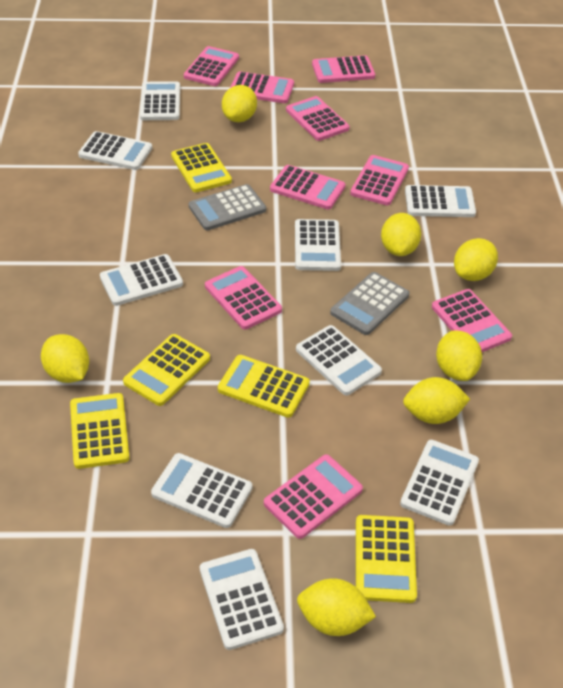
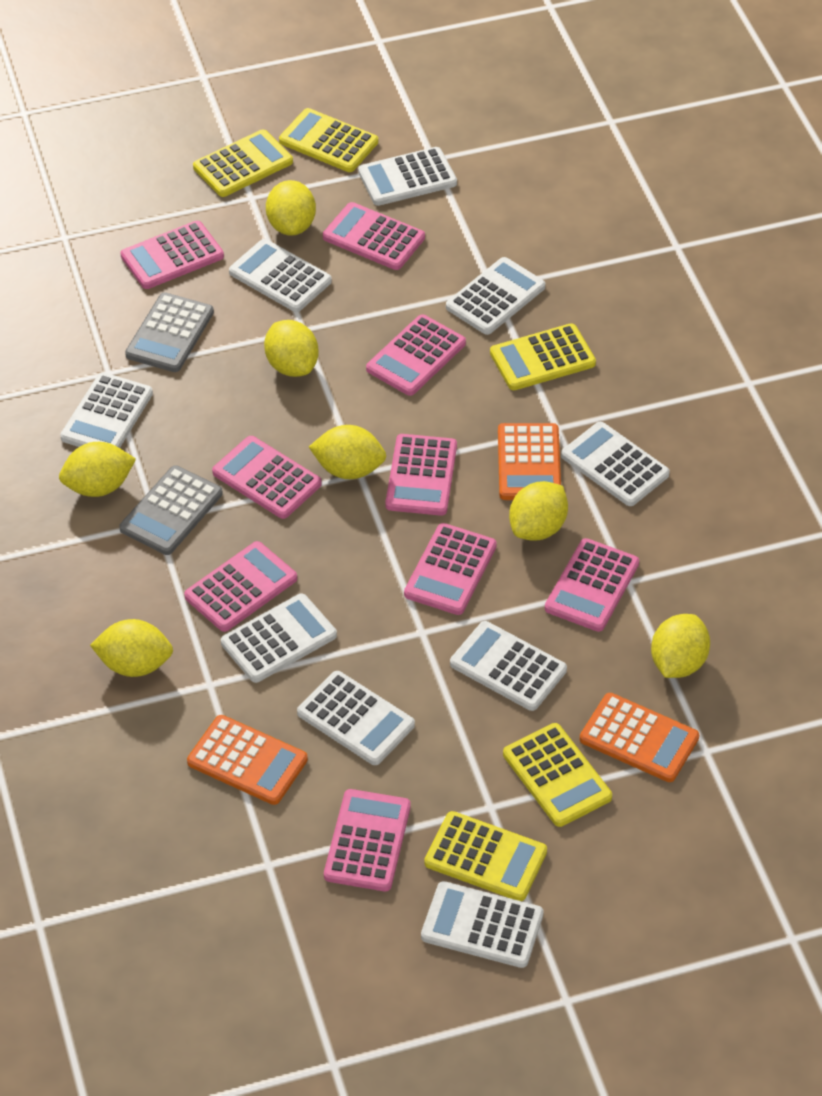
orange calculator: none = 0 -> [187,715,308,805] [498,423,561,500] [580,693,699,782] = 3

